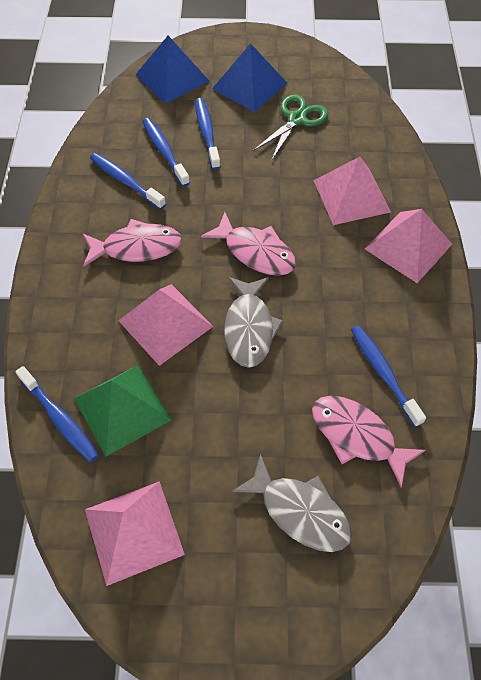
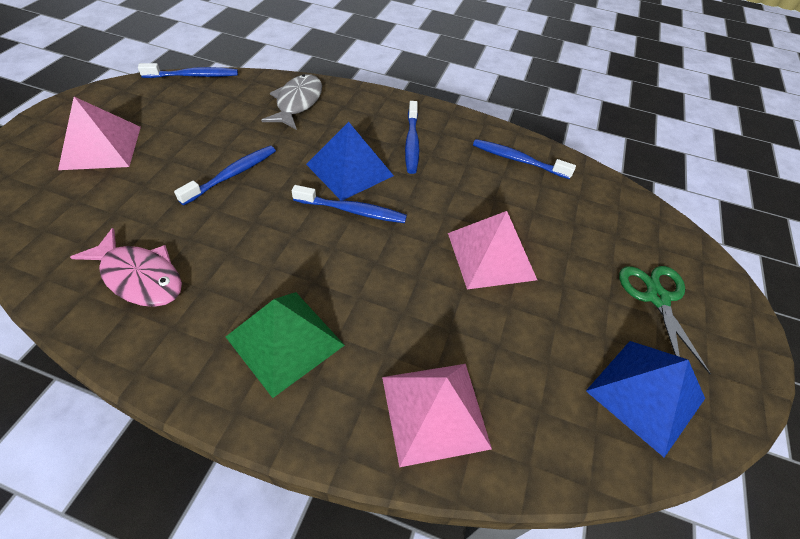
grey fish: [224,277,284,368] [232,453,352,552] = 2 -> [261,74,322,130] = 1
pink fish: [83,219,182,267] [201,212,296,276] [312,396,426,487] = 3 -> [70,228,182,307] = 1
pink pyramid: [85,481,185,586] [118,284,213,366] [313,157,391,225] [365,209,452,283] = 4 -> [58,97,141,170] [382,364,492,467] [448,211,537,289] = 3

